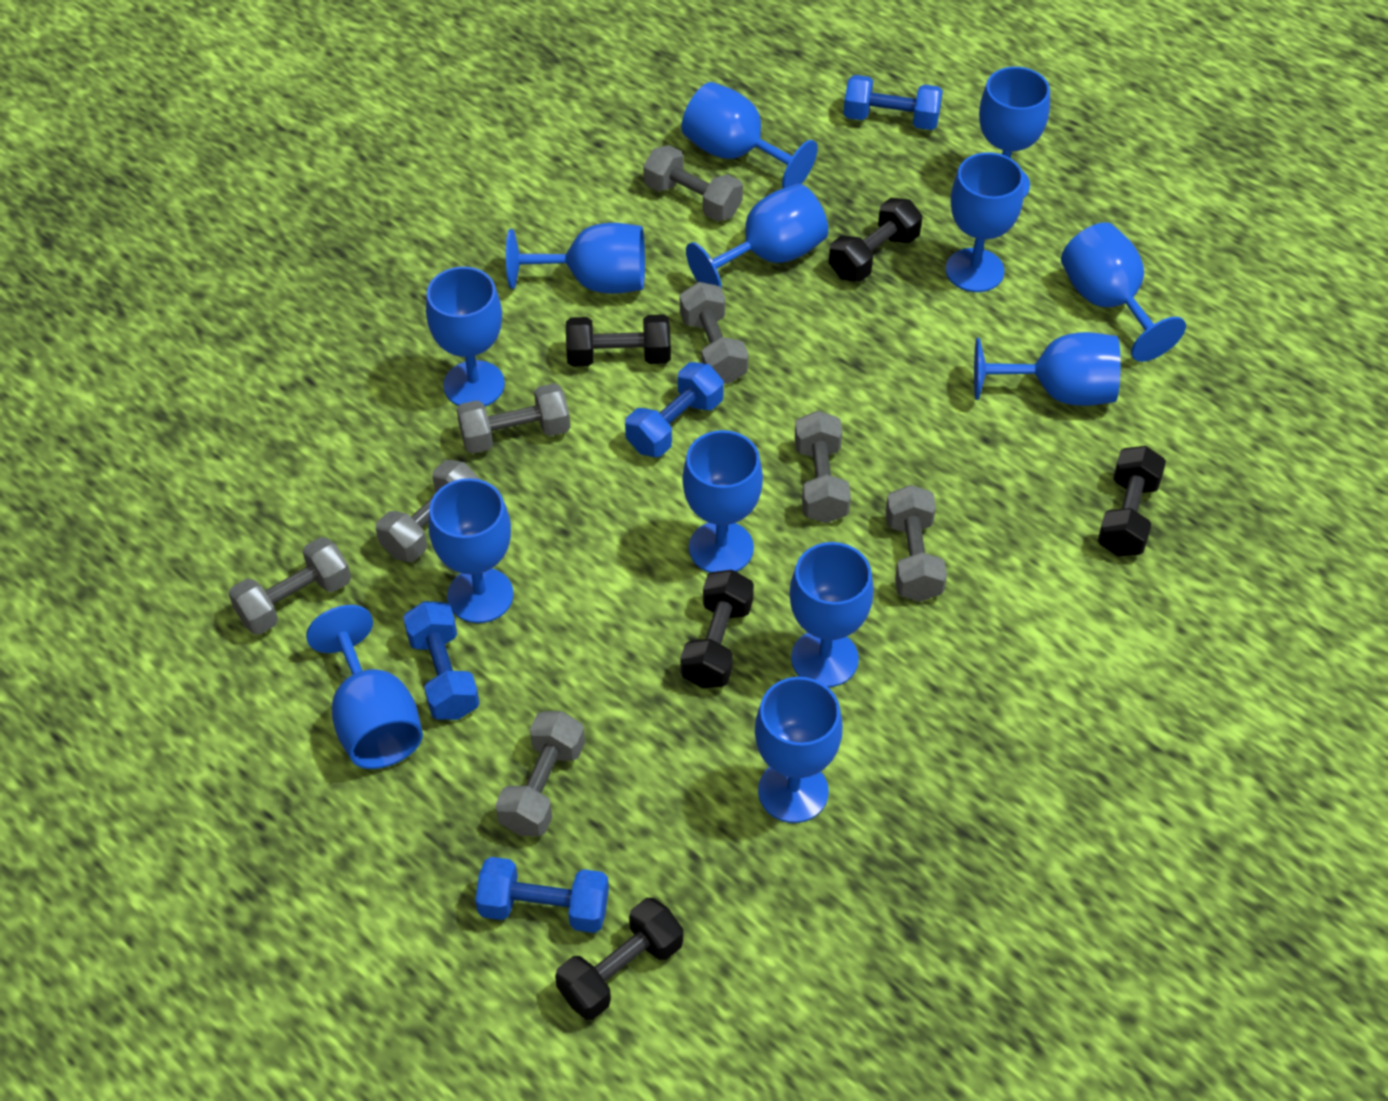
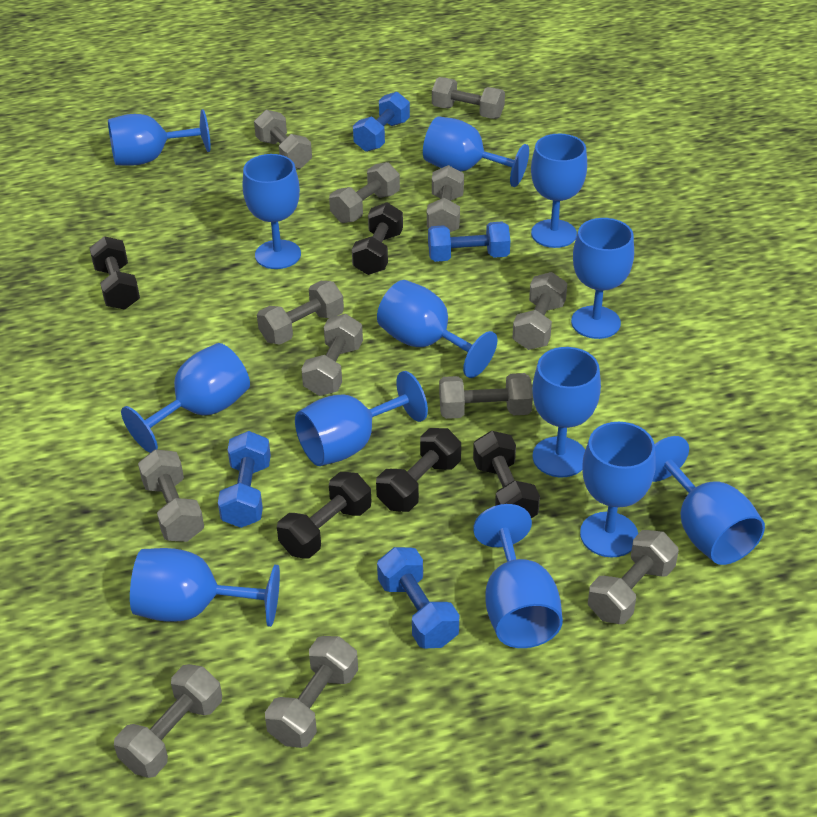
grey dumbbell: [229,537,351,635] [376,460,480,562] [457,383,570,454] [495,711,585,836] [643,145,743,221] [680,282,748,384] [795,411,851,523] [885,485,947,602] = 8 -> [114,664,222,778] [138,449,204,542] [254,110,312,169] [257,281,344,345] [265,636,358,748] [301,314,363,396] [329,162,400,223] [427,165,464,232] [432,77,505,119] [439,373,533,419] [513,272,567,350] [588,530,679,624] = 12

